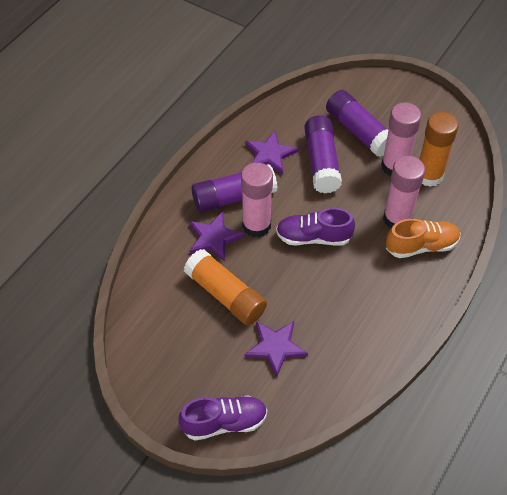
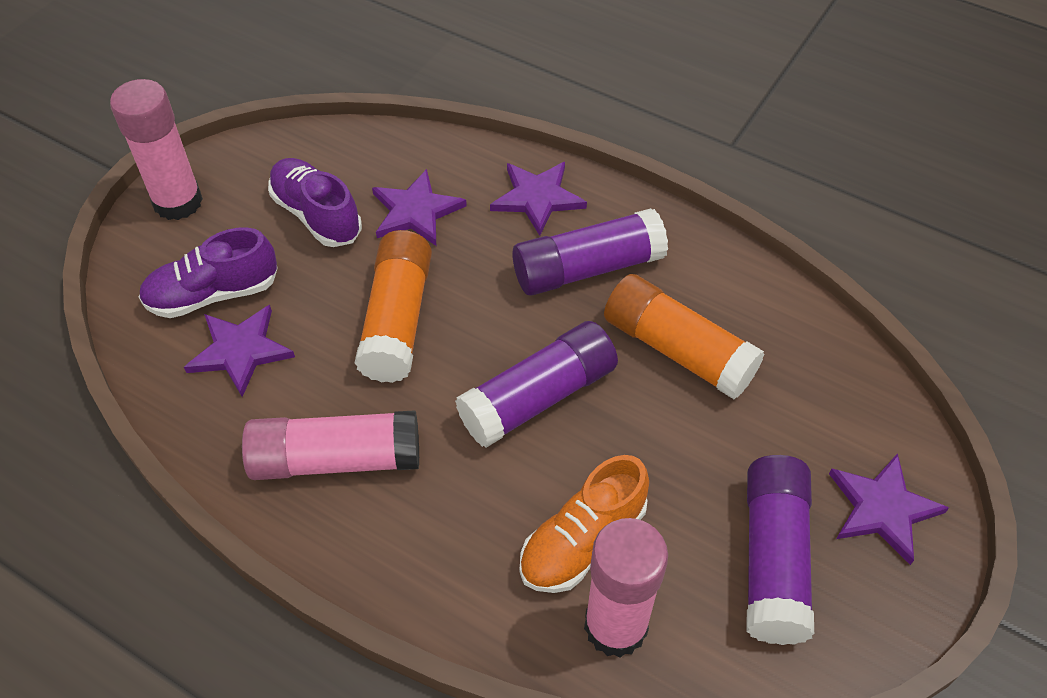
purple star: [189,211,245,262] [245,131,298,175] [245,321,308,377] = 3 -> [184,305,295,397] [372,169,467,246] [490,162,587,236] [829,453,949,565] = 4

